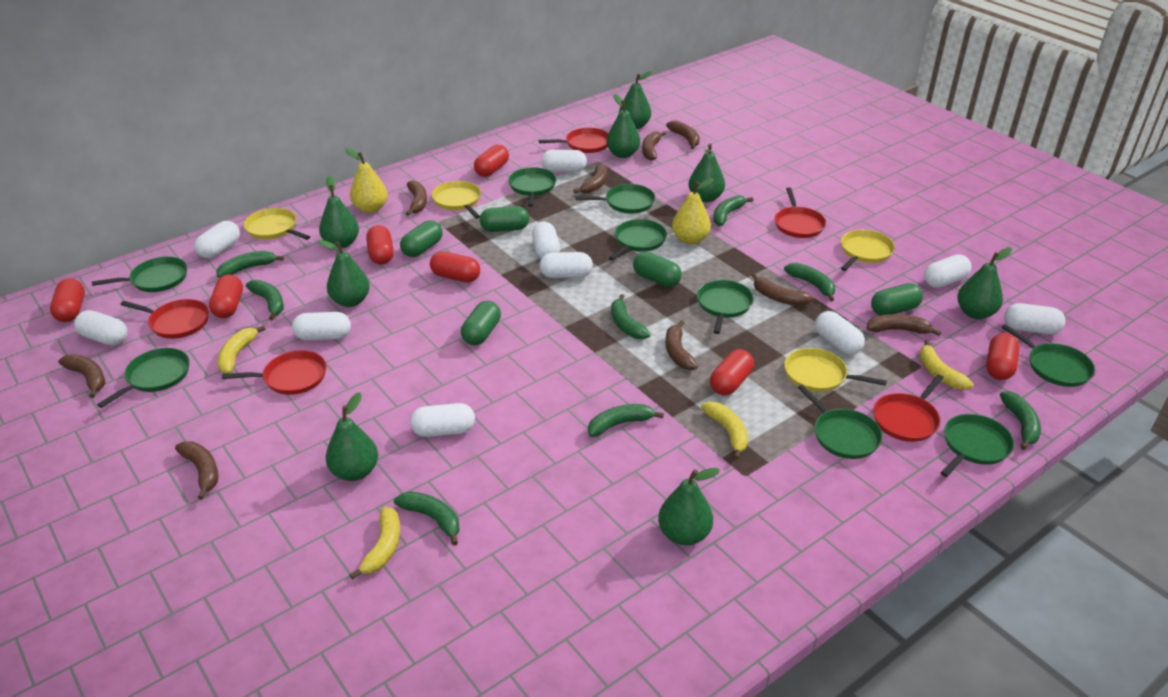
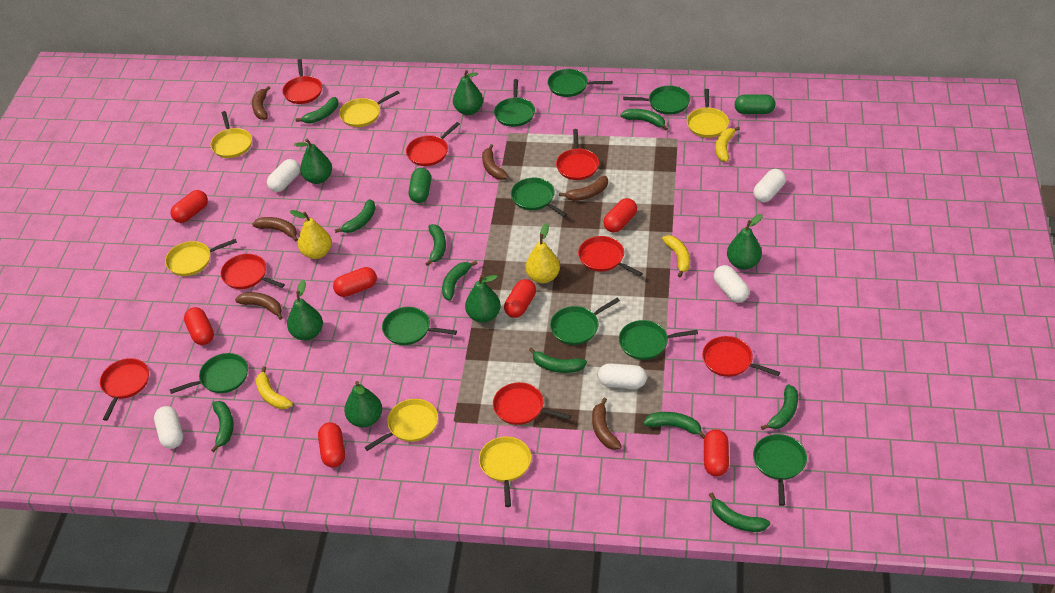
brown banana: [58,354,105,398] [175,441,218,500] [406,180,427,216] [573,163,608,193] [642,131,667,161] [665,320,698,370] [666,120,700,149] [752,273,813,306] [866,314,941,336] = 9 -> [235,292,283,320] [252,86,270,120] [252,217,298,241] [482,144,509,180] [559,176,608,201] [592,398,622,450] = 6
green banana: [216,251,284,278] [246,280,284,320] [394,491,459,546] [588,404,664,437] [611,294,650,339] [713,195,753,226] [784,263,835,301] [1000,391,1041,450] = 8 -> [211,401,233,452] [296,97,338,123] [335,199,375,233] [426,224,446,266] [442,261,478,301] [529,347,587,373] [620,109,668,131] [643,412,705,439] [709,493,770,532] [761,384,798,430] = 10
green capsule: [400,220,443,257] [461,301,501,345] [480,206,529,232] [633,252,682,287] [871,283,923,315] = 5 -> [409,168,431,203] [734,94,776,114] = 2
green pear: [318,240,370,307] [319,176,359,248] [325,392,378,481] [606,94,640,158] [619,71,652,129] [658,468,720,545] [688,144,725,202] [957,247,1012,319] = 8 -> [287,280,323,341] [294,139,332,184] [344,381,382,428] [453,70,483,115] [465,275,501,323] [727,214,763,270] = 6
red pan: [120,299,209,339] [222,350,327,395] [539,128,608,153] [774,187,826,238] [873,375,944,442] = 5 -> [100,358,149,421] [221,254,285,289] [282,59,322,104] [406,122,460,166] [493,382,571,425] [556,129,599,180] [578,236,643,277] [702,336,780,377] = 8
white capsule: [74,310,127,346] [195,221,240,258] [292,312,351,341] [410,403,475,437] [532,222,560,259] [540,252,593,278] [541,150,587,172] [815,311,865,355] [924,254,972,288] [1004,303,1066,334] = 10 -> [154,406,183,449] [267,159,300,192] [598,363,647,389] [714,265,749,303] [753,169,786,202] = 5
yellow banana: [217,326,265,374] [350,507,400,580] [701,401,748,459] [919,340,973,390] = 4 -> [256,367,293,409] [662,235,690,277] [715,126,740,162] = 3
yellow pan: [244,208,310,240] [432,181,481,219] [784,348,887,392] [841,230,895,271] = 4 -> [165,239,237,276] [210,111,252,158] [339,90,400,127] [364,399,438,451] [479,437,531,507] [687,89,729,138] = 6

